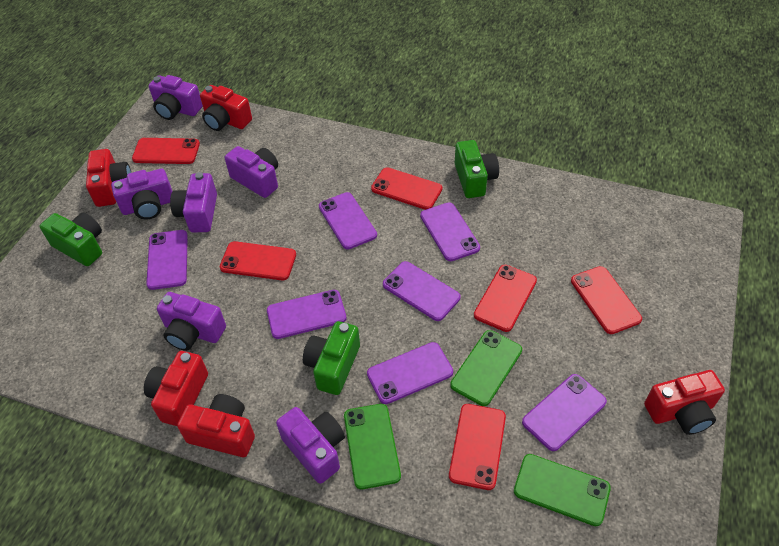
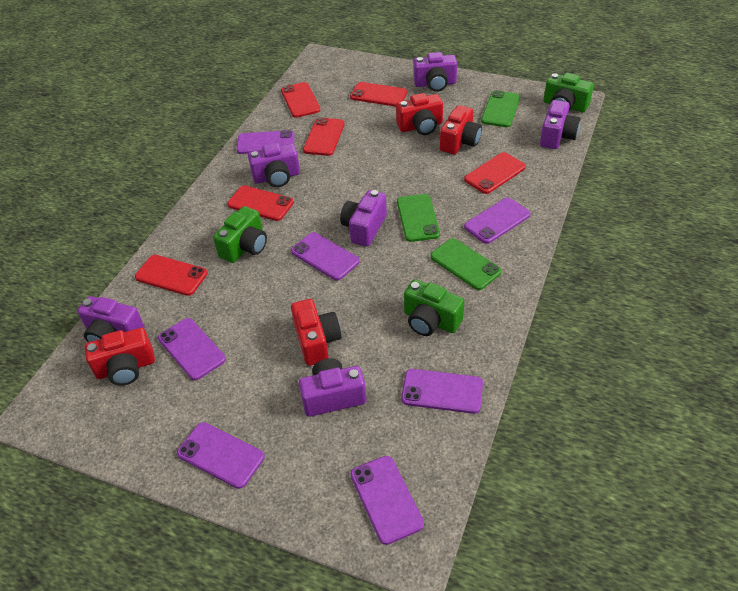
red camera: [86,149,131,207] [144,351,208,426] [177,394,255,457] [200,85,252,131] [644,370,725,435] = 5 -> [85,328,155,386] [291,299,341,366] [396,93,443,135] [440,105,482,154] = 4

